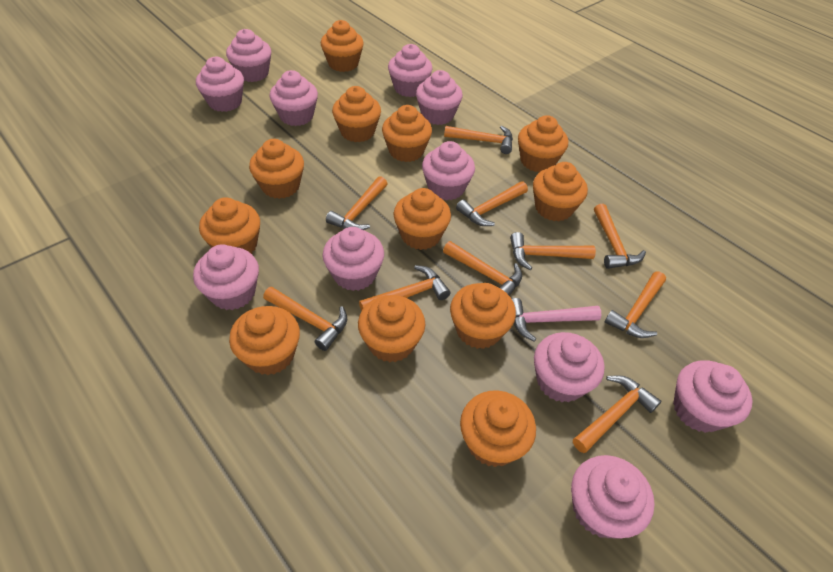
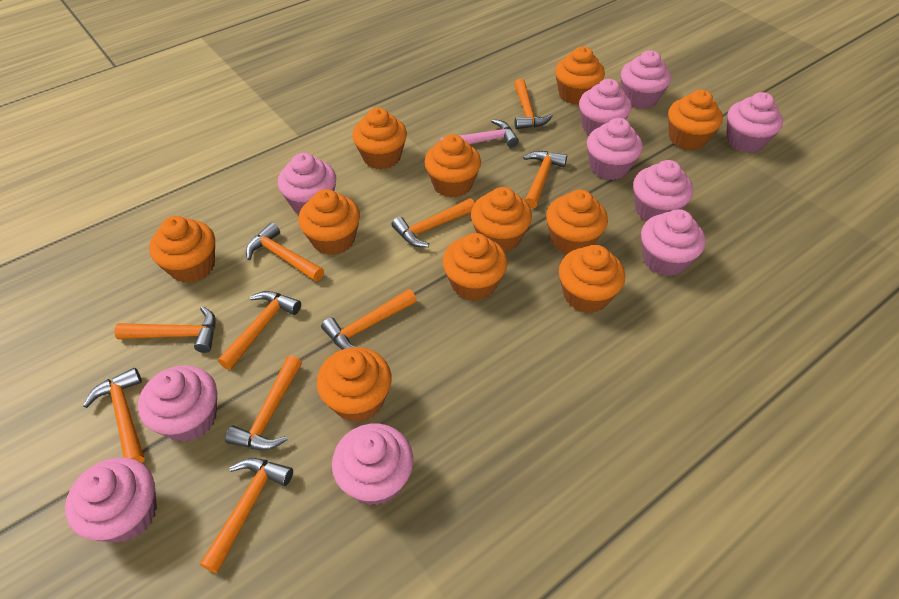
orange cupcake: [199,197,260,254] [229,306,300,375] [249,139,304,199] [321,20,364,72] [332,86,381,142] [358,295,426,362] [382,105,432,162] [393,188,451,250] [450,283,516,349] [460,390,536,467] [518,115,568,172] [533,162,588,221] = 12 -> [149,216,215,283] [298,189,360,255] [317,347,391,422] [352,108,407,169] [424,134,481,197] [442,233,508,301] [471,187,532,252] [546,190,608,254] [555,47,605,104] [559,245,625,313] [668,90,723,150] = 11
pink cupcake: [193,244,259,310] [196,57,244,112] [226,29,271,82] [270,70,318,126] [322,227,384,291] [388,44,432,97] [416,70,463,125] [422,141,475,200] [534,332,605,402] [571,455,655,539] [673,360,753,433] = 11 -> [65,457,157,543] [138,365,217,442] [278,153,336,214] [332,423,413,505] [579,79,632,135] [587,118,643,180] [621,50,671,109] [633,160,693,221] [641,209,706,276] [726,92,783,153] = 10

